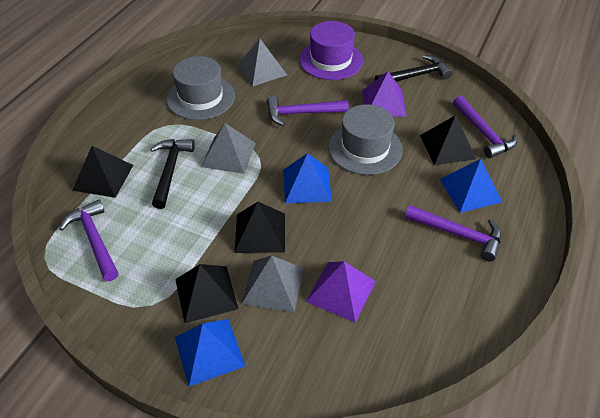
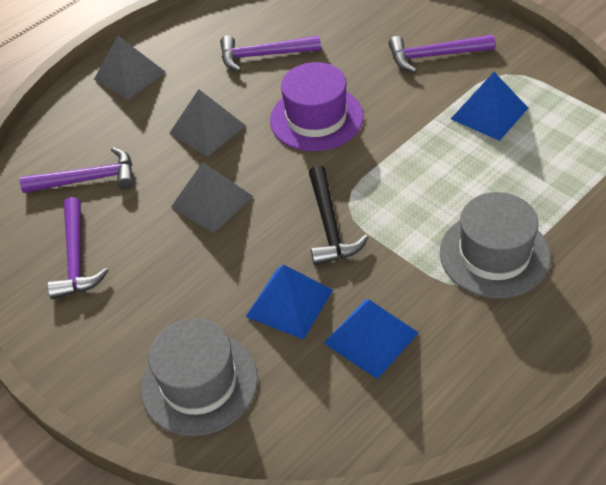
black hammer: [151,139,195,209] [375,55,452,82] = 2 -> [309,165,369,265] = 1
black pyramid: [72,146,133,198] [175,264,238,323] [235,202,285,253] [420,115,476,165] = 4 -> none = 0
purple pyramid: [306,261,376,323] [362,71,407,117] = 2 -> none = 0

